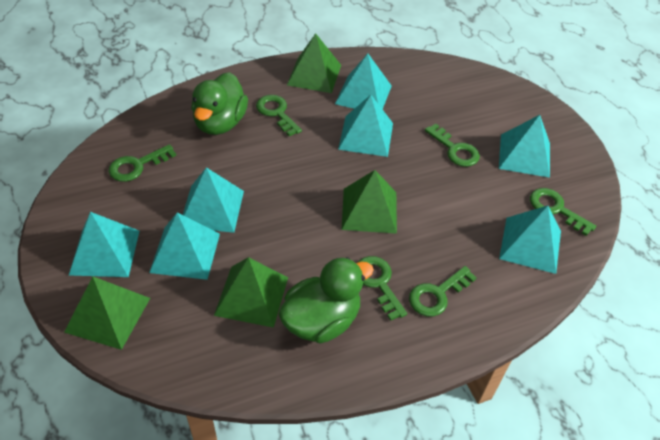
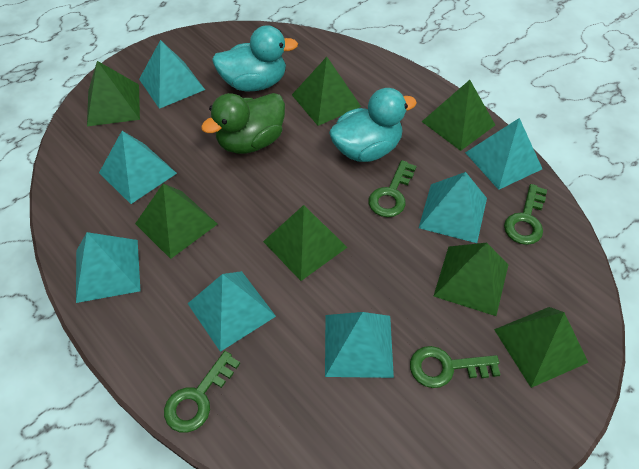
green duck: [191,72,248,135] [279,257,374,344] = 2 -> [201,93,285,154] = 1
green key: [109,144,176,182] [256,95,302,137] [357,256,407,321] [409,266,477,316] [425,123,480,167] [530,188,596,236] = 6 -> [164,351,240,433] [369,160,417,217] [410,346,501,388] [504,184,547,245] = 4
green pyramid: [64,276,150,350] [214,257,288,328] [287,33,341,93] [342,170,397,234] = 4 -> [87,61,140,126] [135,183,217,259] [263,205,347,281] [292,57,361,126] [422,80,495,151] [434,243,508,316] [494,307,588,388] = 7
turquoise duck: none = 0 -> [212,25,298,91] [329,88,417,162] = 2

